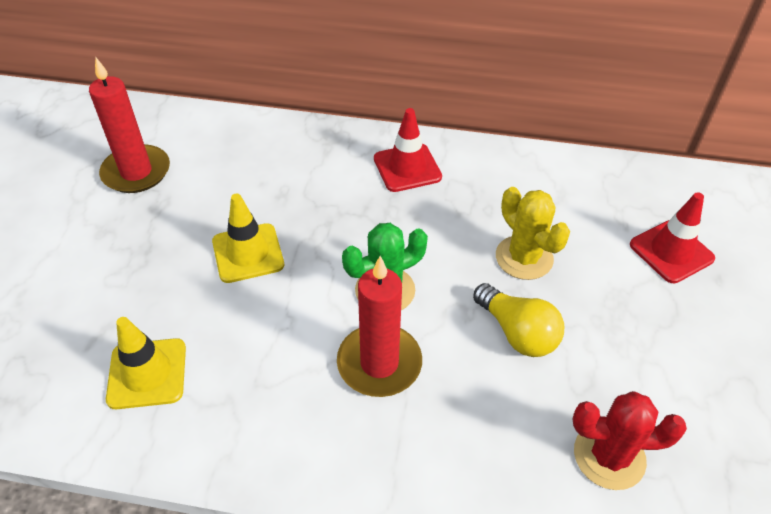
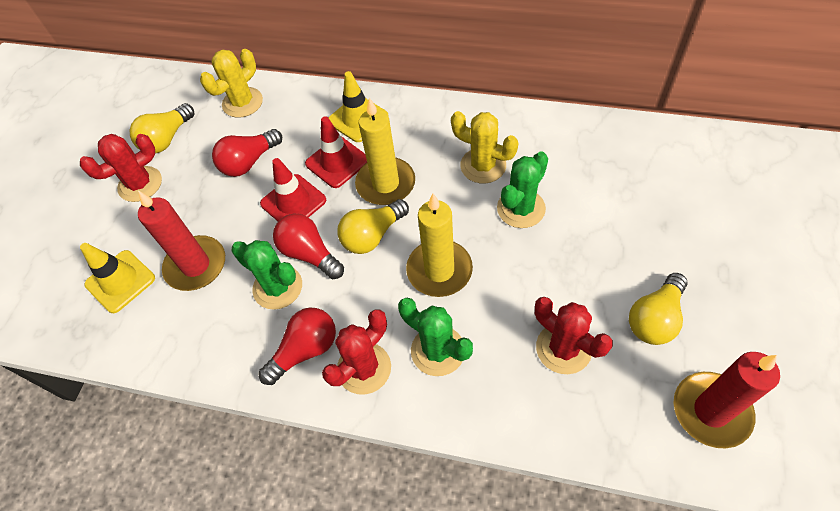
green cactus: [342,223,428,310] = 1 -> [232,240,302,310] [398,298,473,376] [497,152,548,228] = 3
red cactus: [573,391,687,490] = 1 -> [80,134,162,202] [322,309,391,395] [535,297,613,374] = 3
red light bulb: none = 0 -> [212,129,282,177] [258,308,336,385] [273,213,344,279] = 3
yellow cactus: [496,187,570,280] = 1 -> [200,49,263,118] [451,111,518,183] = 2
yellow candle: none = 0 -> [355,98,415,205] [406,194,473,297] = 2
yellow light bulb: [473,283,564,357] = 1 -> [129,103,194,153] [337,199,409,254] [629,273,688,345] = 3

